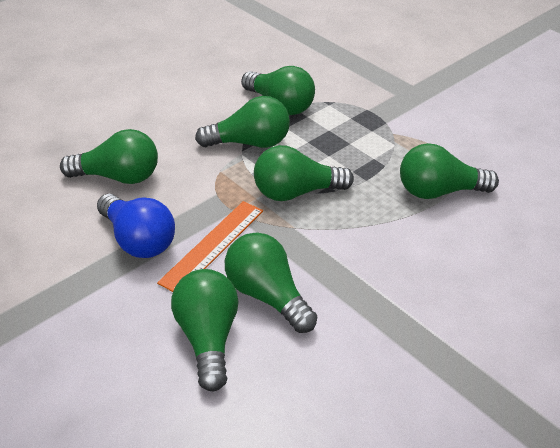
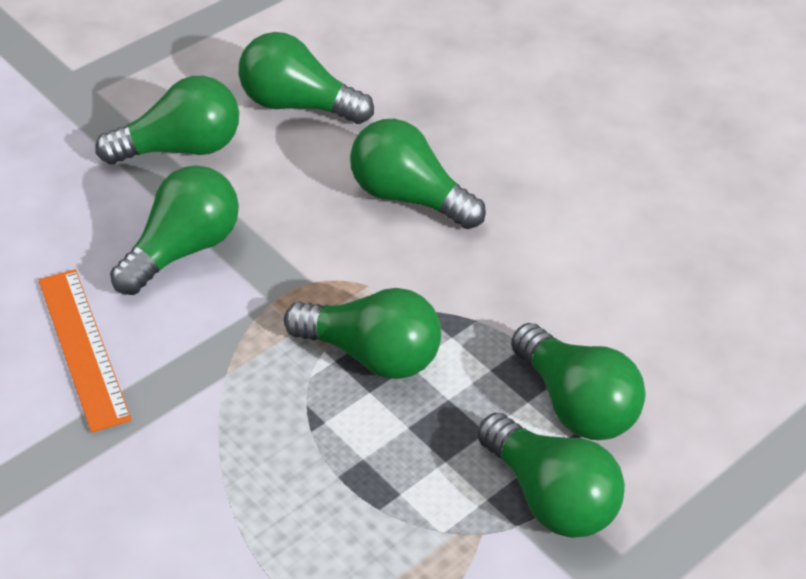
blue light bulb: [97,194,175,258] = 1 -> none = 0

